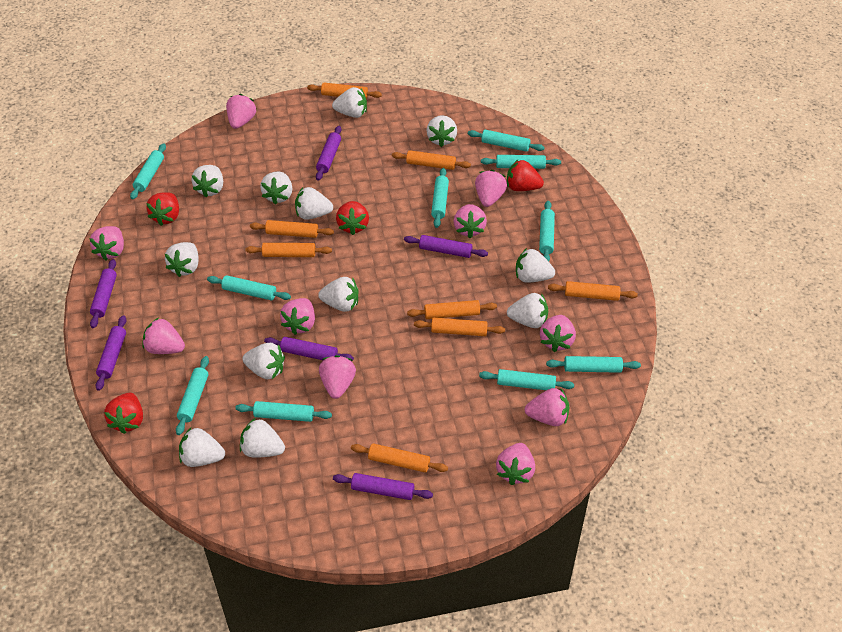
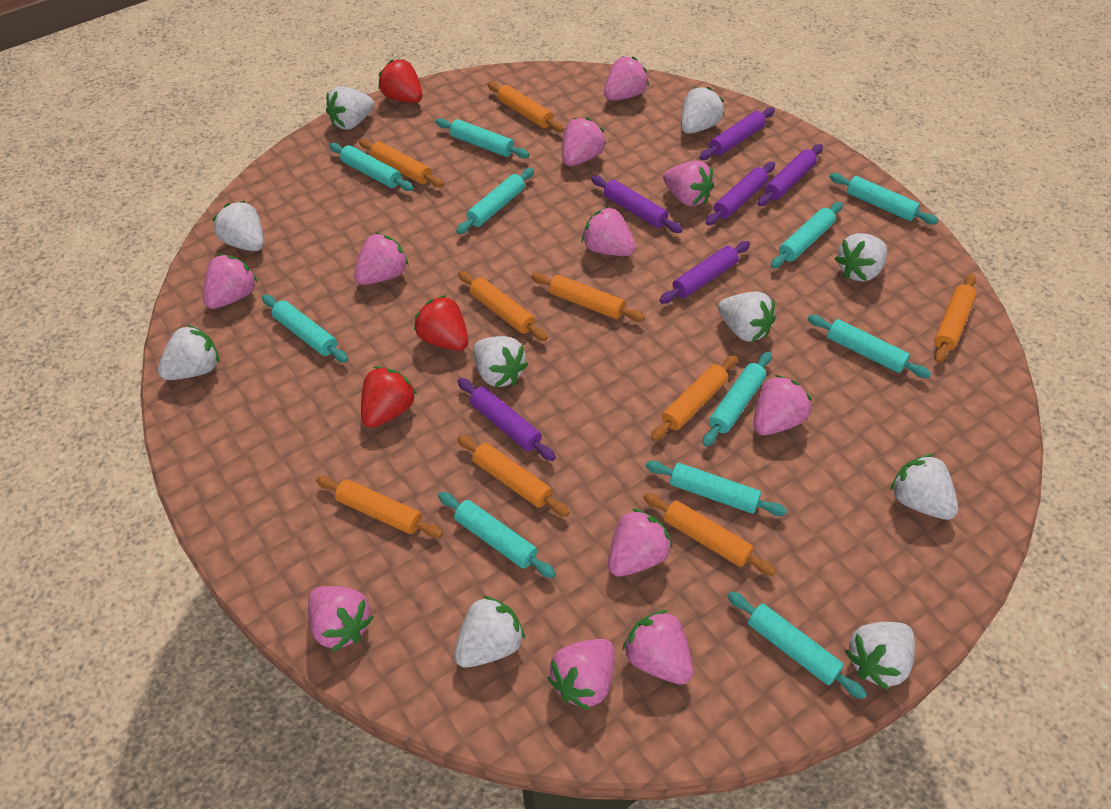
orange rolling pin: [245,243,332,257] [250,220,334,238] [307,83,382,99] [351,443,448,473] [392,150,471,170] [407,300,497,319] [414,318,505,336] [548,281,638,301] = 8 -> [316,476,443,538] [359,139,444,187] [457,435,569,517] [458,271,548,341] [488,82,564,132] [531,273,645,322] [643,493,776,576] [651,355,738,441] [934,274,976,363] = 9
pink strawberry: [89,226,124,261] [142,318,185,354] [226,94,256,129] [280,298,315,335] [319,355,356,399] [454,204,487,238] [475,170,507,207] [496,443,535,485] [525,388,569,426] [540,315,576,352] = 10 -> [203,254,258,309] [308,586,374,652] [354,232,409,285] [547,639,615,711] [562,117,606,166] [582,206,636,256] [604,56,649,100] [608,509,672,577] [622,610,693,685] [663,160,715,207] [754,375,812,435] = 11
red strawberry: [104,393,143,434] [146,192,179,226] [336,201,369,235] [507,160,544,191] = 4 -> [361,367,417,428] [378,59,422,103] [414,295,468,351] = 3
turquoise rolling pin: [130,143,166,199] [176,356,209,435] [207,275,291,300] [235,401,332,422] [431,168,449,228] [468,130,545,152] [479,369,574,390] [481,155,561,169] [539,201,555,261] [546,356,641,373] = 10 -> [262,295,348,363] [329,143,413,191] [436,118,530,158] [438,492,556,578] [456,168,534,234] [646,461,787,516] [703,352,771,447] [727,591,867,699] [771,202,843,269] [808,315,931,378] [830,173,939,225] = 11
white strawberry: [165,242,199,277] [179,428,225,467] [192,165,223,198] [240,418,285,458] [242,343,285,379] [260,171,292,205] [295,187,333,220] [318,277,359,312] [332,87,367,118] [427,115,457,147] [507,293,548,328] [516,248,555,283] = 12 -> [158,324,219,380] [213,201,264,251] [326,86,374,130] [454,595,525,668] [473,336,528,387] [681,87,724,134] [718,292,776,342] [835,233,887,281] [845,622,915,690] [890,454,958,520] = 10

